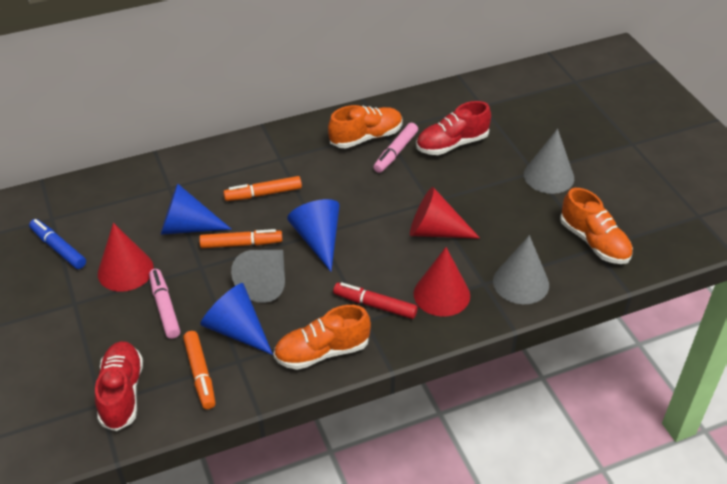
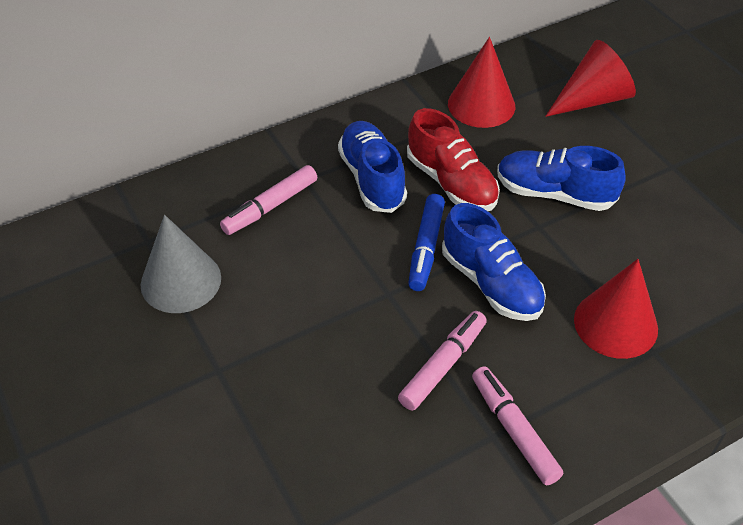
blue cone: [161,183,232,235] [200,283,273,355] [287,199,340,272] = 3 -> none = 0
blue shoe: none = 0 -> [338,121,407,213] [442,203,546,321] [497,146,626,211] = 3
grey cone: [231,250,285,303] [493,235,549,304] [524,129,574,194] = 3 -> [141,215,221,313] = 1
orange marker: [183,331,216,409] [199,229,282,248] [223,176,302,201] = 3 -> none = 0
orange shoe: [273,305,371,370] [328,105,403,149] [560,188,633,264] = 3 -> none = 0
pink marker: [149,269,180,339] [373,123,418,173] = 2 -> [220,165,317,235] [398,311,487,411] [472,366,563,486] = 3
red marker: [333,282,418,319] = 1 -> none = 0
red shoe: [95,341,143,431] [416,101,491,155] = 2 -> [407,108,500,211] = 1

